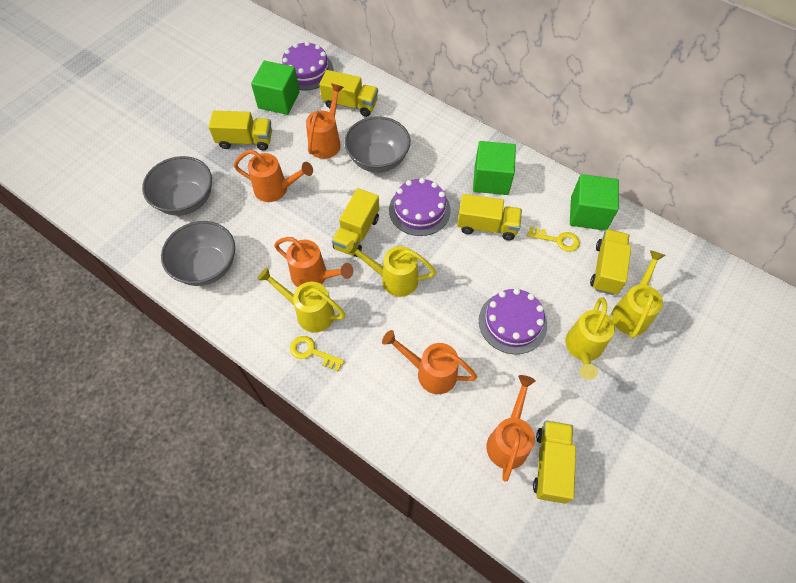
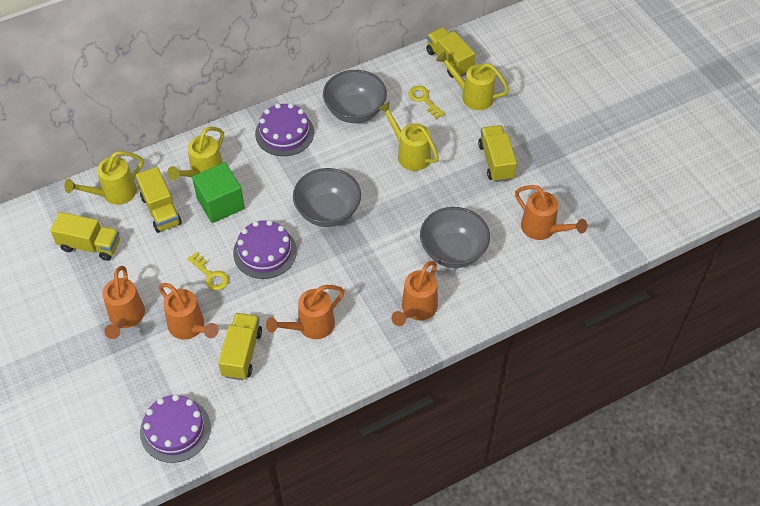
green cube: [251,61,300,115] [473,141,516,195] [570,174,619,231] = 3 -> [192,162,245,223] = 1
yellow truck: [209,111,272,150] [319,70,378,117] [332,188,379,257] [457,194,522,240] [533,420,576,504] [590,229,631,295] = 6 -> [50,212,120,261] [136,167,182,233] [218,313,262,380] [426,27,475,78] [478,125,517,182] = 5

